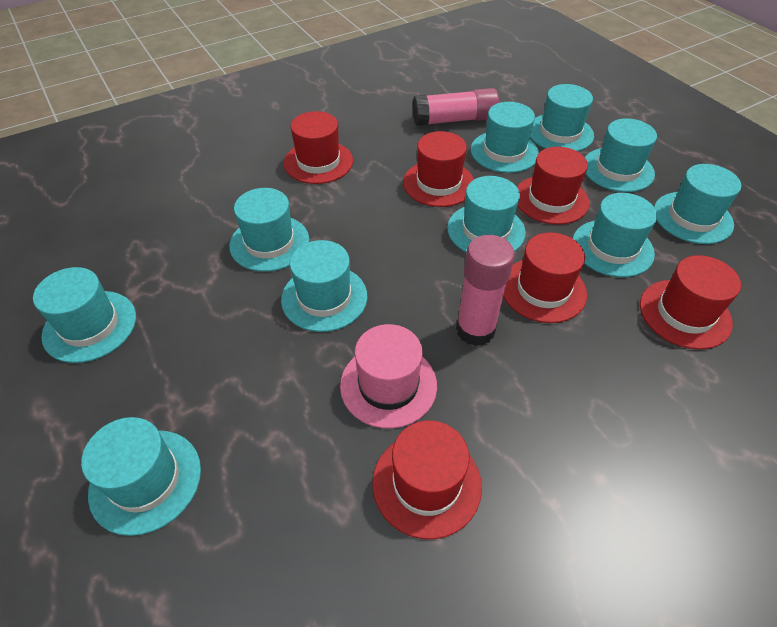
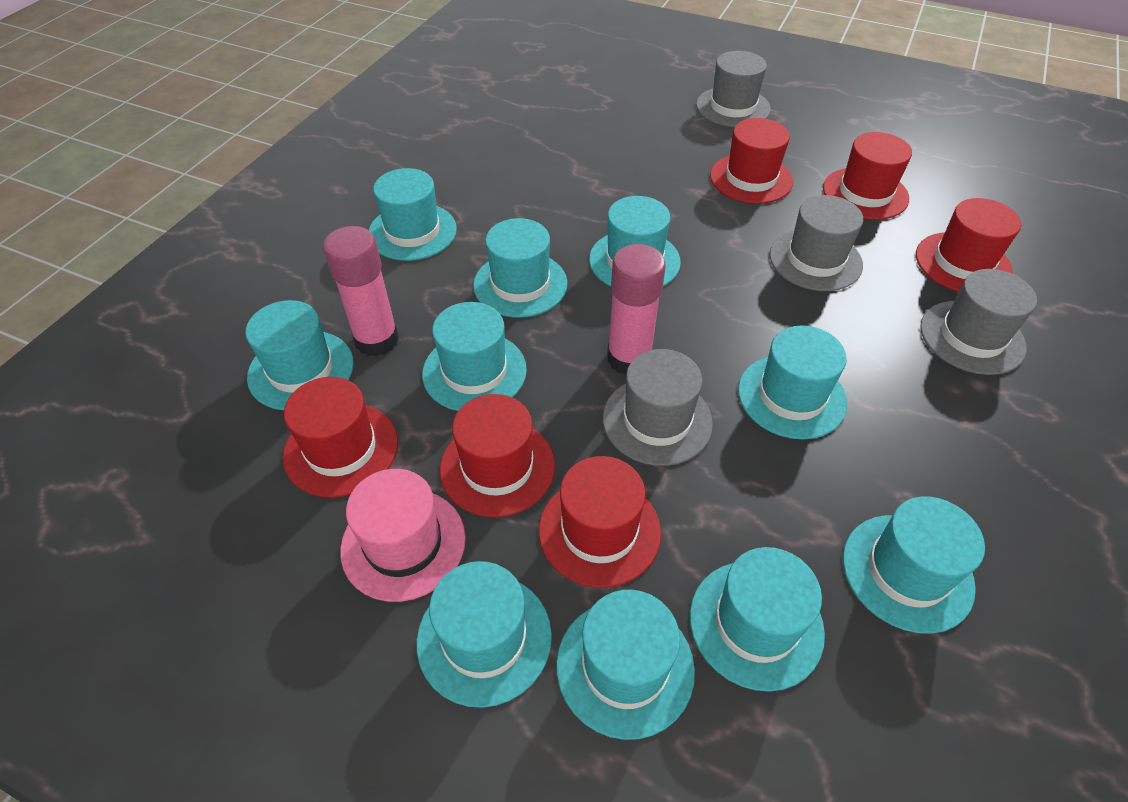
grey hat: none = 0 -> [603,349,713,466] [696,51,771,127] [770,195,863,291] [920,269,1037,375] = 4

